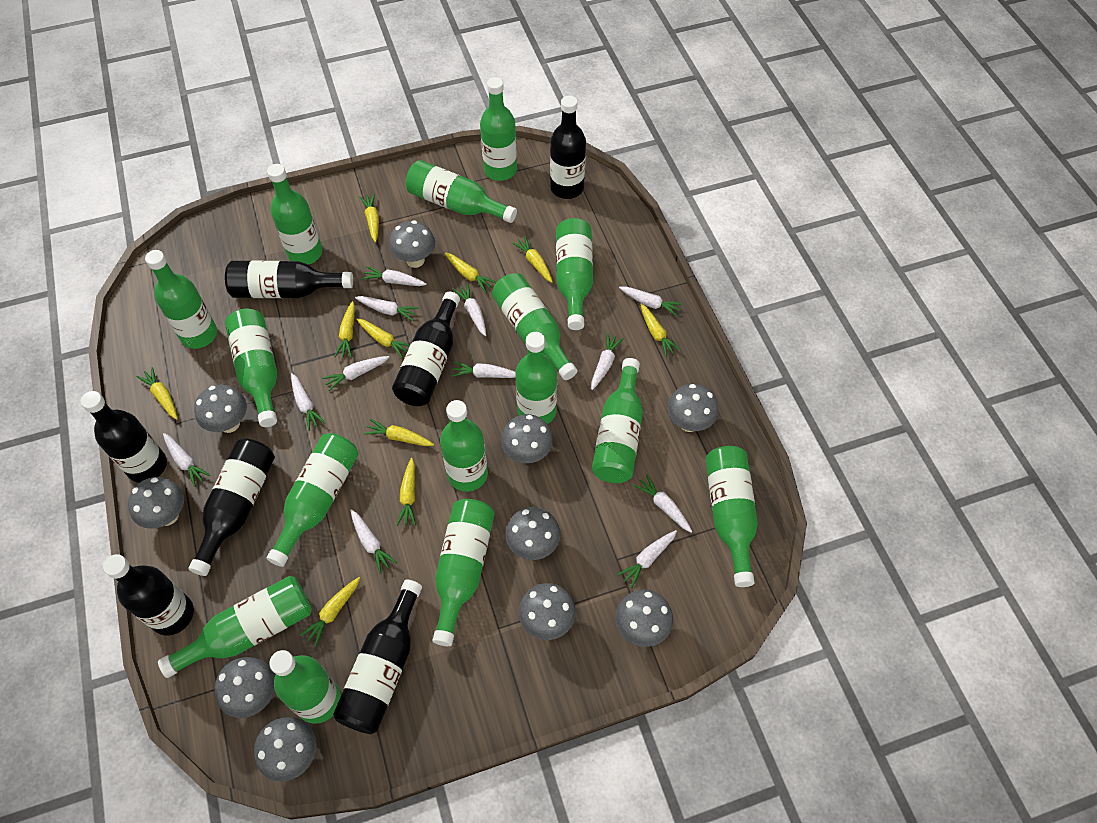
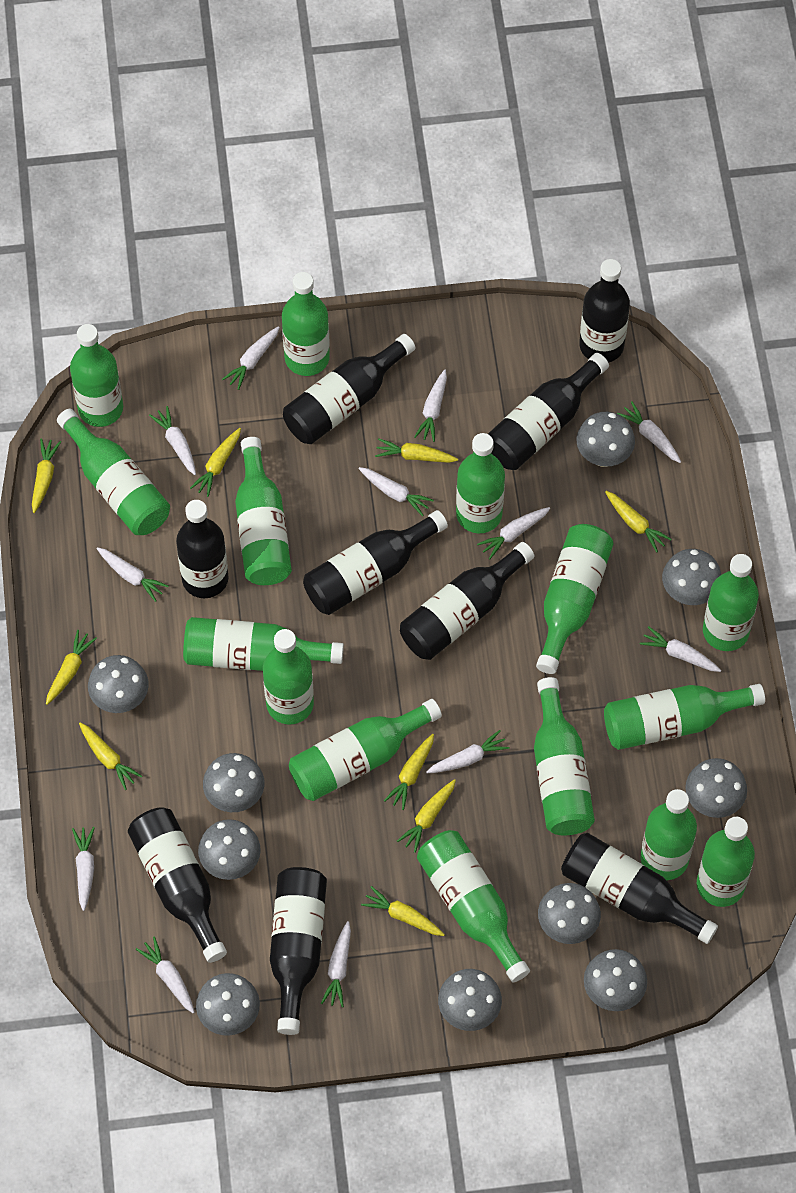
black bottle: [81,391,167,483] [103,554,194,636] [188,439,275,576] [225,261,353,298] [333,580,422,734] [392,292,460,406] [550,96,586,199] = 7 -> [128,807,227,963] [176,500,229,598] [270,867,327,1035] [283,334,415,444] [303,510,448,615] [400,542,534,660] [488,353,609,470] [561,833,718,944] [579,259,630,363] = 9
yellow carrot: [137,367,178,420] [300,577,360,646] [334,301,355,357] [357,318,410,358] [359,193,379,242] [364,419,434,446] [397,458,416,526] [445,252,497,293] [512,236,553,283] [640,303,681,357] = 10 -> [32,438,61,513] [46,630,97,705] [79,723,142,790] [190,428,241,497] [361,886,445,936] [375,438,458,463] [384,734,434,810] [397,779,456,853] [605,491,672,552] = 9

